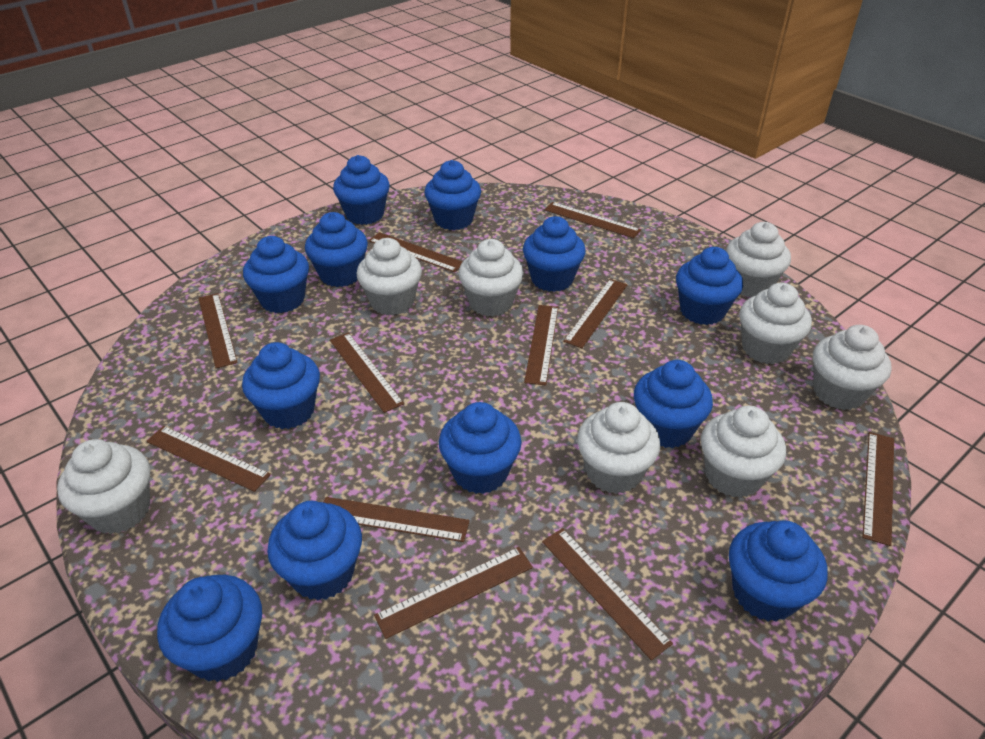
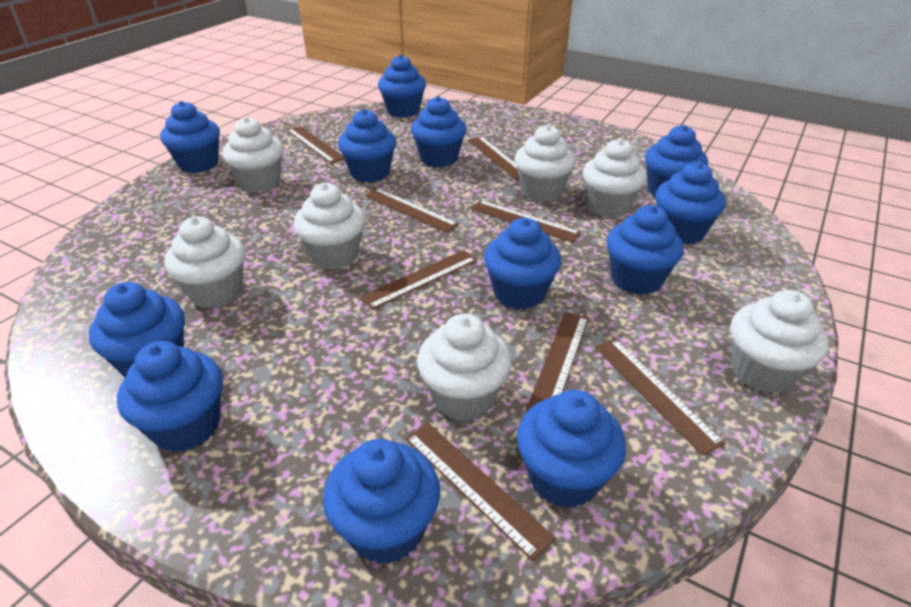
brown ruler: [146,426,271,492] [199,293,238,368] [324,497,470,542] [330,333,404,413] [369,232,462,272] [374,547,533,639] [524,305,559,385] [542,528,673,660] [544,202,641,238] [563,279,628,348] [863,432,894,546] = 11 -> [287,126,344,163] [359,250,477,310] [365,188,458,233] [406,423,556,561] [468,137,519,180] [471,200,581,242] [525,312,588,412] [595,339,725,455] = 8
white cupcake: [57,439,150,534] [357,238,422,315] [458,239,524,316] [577,402,661,494] [701,406,786,498] [726,222,791,297] [739,283,812,364] [813,325,892,410] = 8 -> [164,216,245,308] [222,117,284,192] [293,183,365,269] [417,313,512,421] [515,125,576,201] [582,139,647,218] [731,290,828,394] = 7

